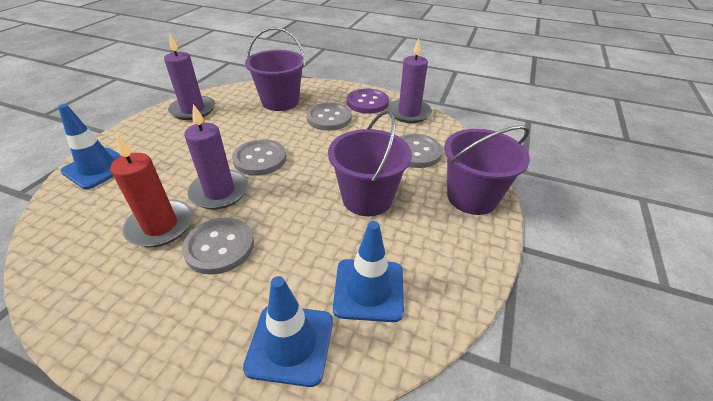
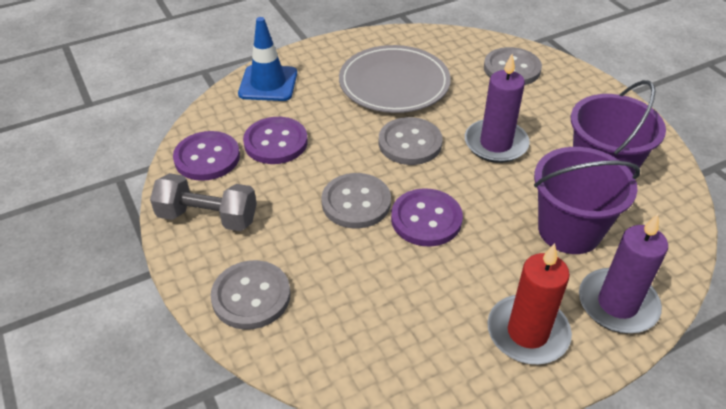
blue traffic cone: [58,104,121,189] [243,276,333,387] [333,221,404,322] = 3 -> [238,17,297,101] = 1
grey dumbbell: none = 0 -> [150,173,257,231] = 1
grey plate: none = 0 -> [339,45,451,113] = 1
purple bucket: [245,27,305,111] [328,110,412,216] [444,125,530,215] = 3 -> [534,147,640,254] [571,80,666,175] = 2
purple button: [347,88,389,114] = 1 -> [173,131,240,181] [243,117,308,164] [391,188,463,247] = 3
purple candle: [164,34,215,120] [184,104,249,209] [388,38,432,123] = 3 -> [465,54,530,163] [579,214,668,333] = 2

